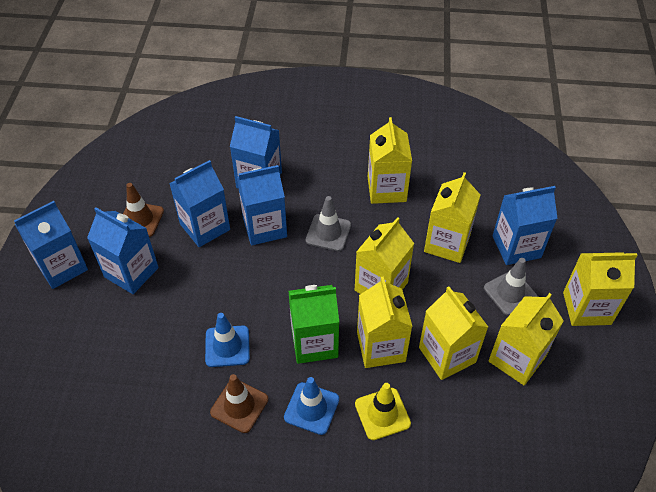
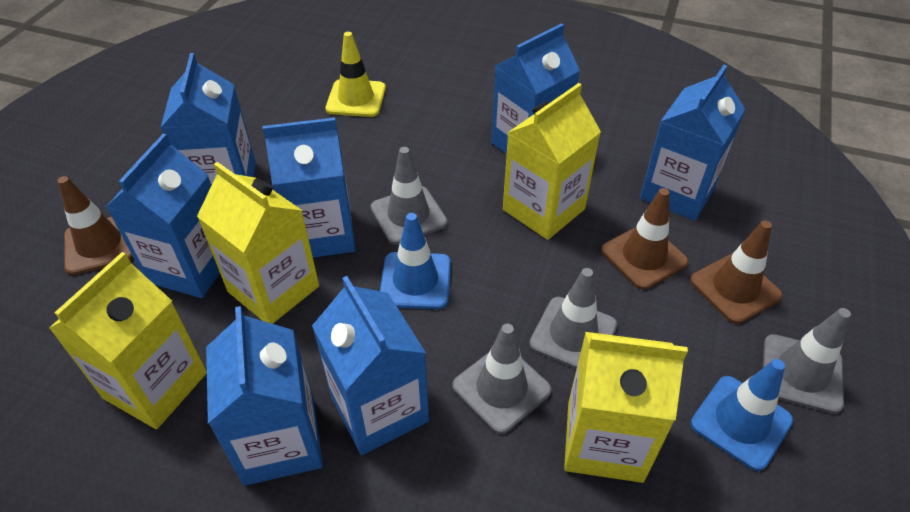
blue carton: [14,201,88,289] [87,208,159,294] [169,160,230,247] [230,116,282,189] [237,165,287,245] [493,186,558,265] = 6 -> [106,134,220,298] [161,53,256,185] [206,306,323,486] [263,117,356,258] [312,276,429,455] [492,23,580,154] [640,65,745,221] = 7
brown traffic cone: [123,183,164,237] [210,374,268,433] = 2 -> [58,176,133,275] [601,188,689,290] [690,220,783,324] = 3
green carton: [289,285,339,364] = 1 -> none = 0
grey traffic cone: [306,196,351,251] [484,258,538,315] = 2 -> [371,147,447,245] [453,324,552,434] [529,268,617,369] [763,308,851,414] = 4
yellow carton: [355,217,414,294] [357,276,413,368] [368,117,412,204] [419,287,488,380] [424,172,481,263] [489,293,564,385] [563,252,638,326] = 7 -> [49,252,207,429] [197,162,319,324] [503,83,601,240] [564,332,688,483] = 4

